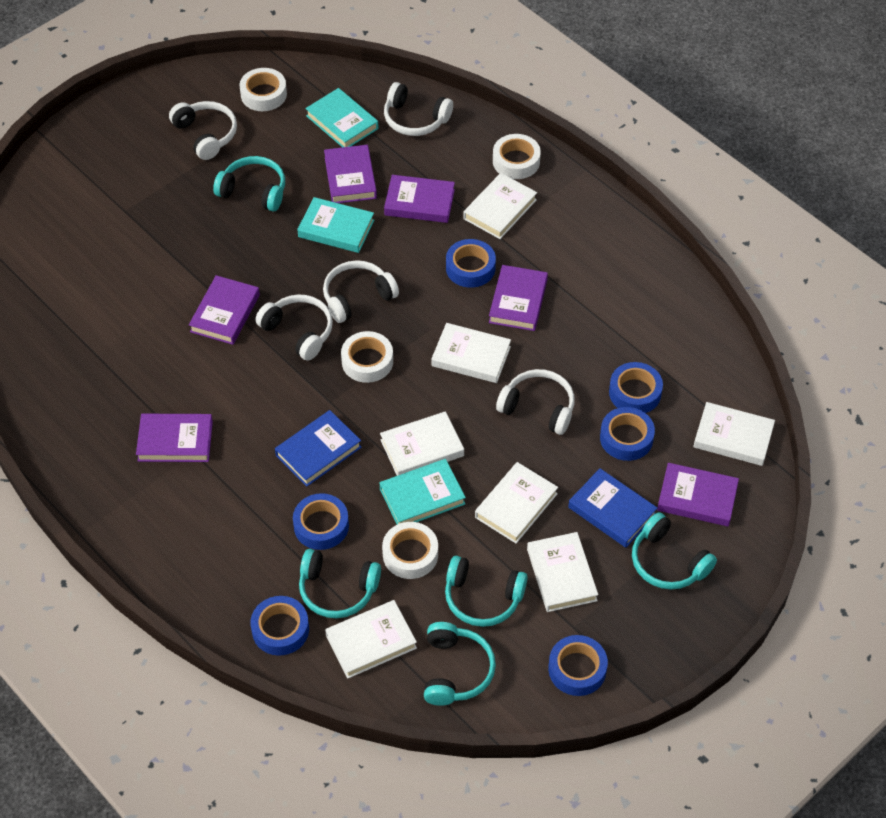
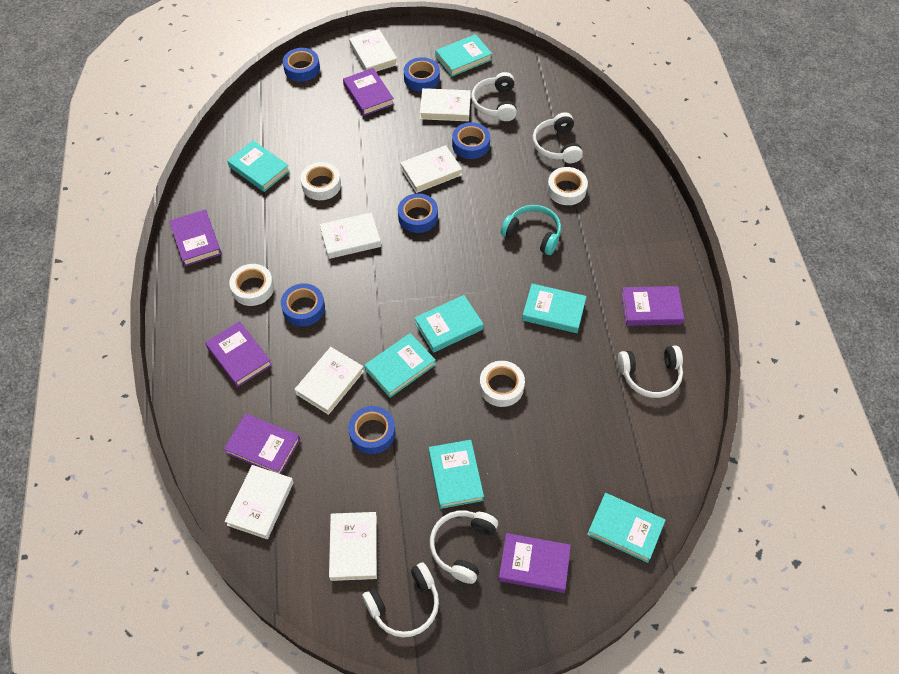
blue book: [275,410,362,487] [568,468,658,548] = 2 -> none = 0
turquoise book: [297,197,374,253] [305,88,379,147] [380,459,466,524] = 3 -> [227,140,290,192] [364,333,436,398] [414,295,483,353] [429,440,484,509] [435,34,492,77] [522,284,587,333] [587,493,665,563] = 7
turquoise headphones: [213,156,285,212] [299,549,381,618] [424,622,496,706] [445,556,528,627] [632,512,717,589] = 5 -> [501,205,561,255] = 1

